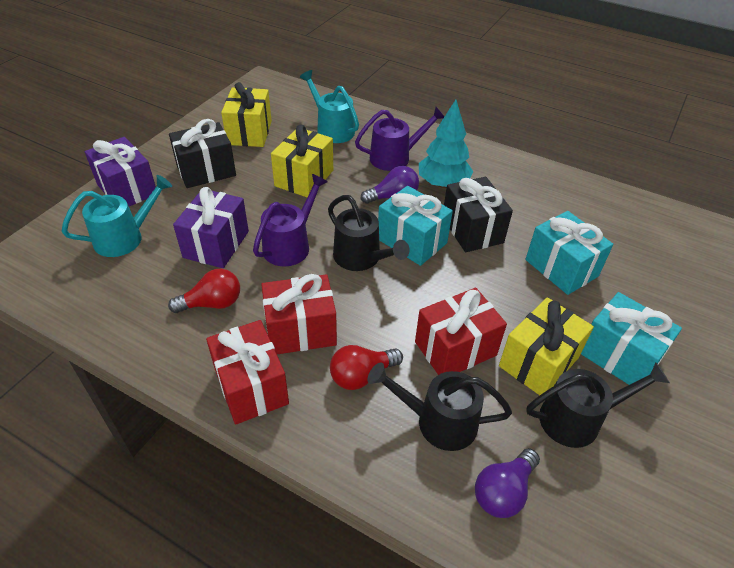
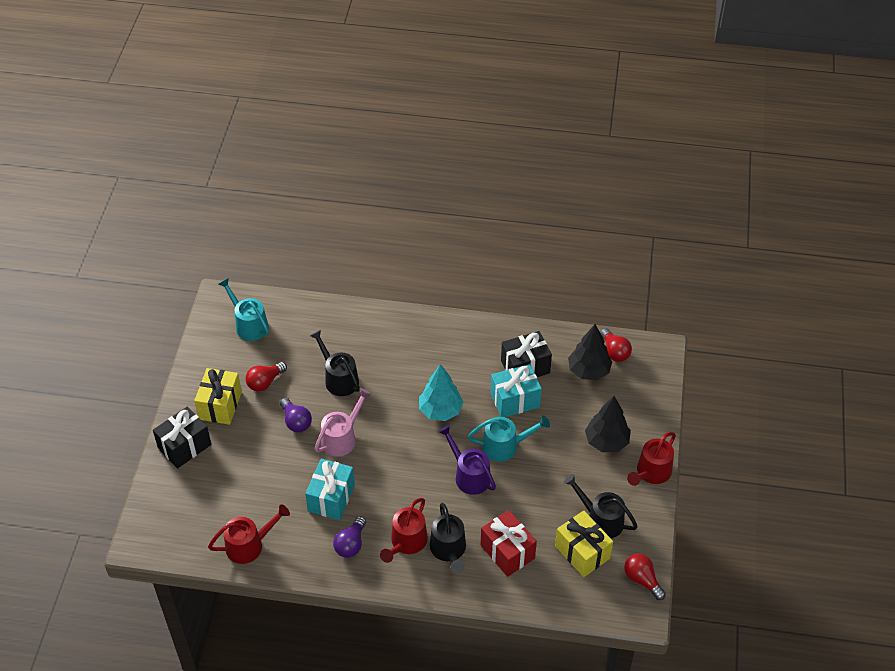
black tree: none = 0 -> [568,324,612,380] [585,396,631,452] = 2
pink watering can: none = 0 -> [314,388,372,457] = 1
purple gift: [85,137,156,206] [173,187,249,268] = 2 -> none = 0
purple watering can: [253,174,328,266] [355,107,445,171] = 2 -> [438,425,496,495] = 1
red gift: [206,320,289,425] [261,274,337,354] [415,288,507,375] = 3 -> [481,510,537,577] = 1
red light bulb: [168,269,240,313] [330,345,403,390] = 2 -> [246,362,287,392] [600,328,632,362] [624,553,666,600] = 3
red watering can: none = 0 -> [208,504,290,564] [380,498,428,563] [627,432,676,486] = 3
turquoise gift: [378,186,453,266] [525,211,613,295] [581,292,682,385] = 3 -> [305,459,355,520] [491,364,542,417] = 2
yellow gift: [221,82,272,147] [271,124,333,197] [499,297,594,395] = 3 -> [194,368,242,425] [555,510,613,577] = 2

